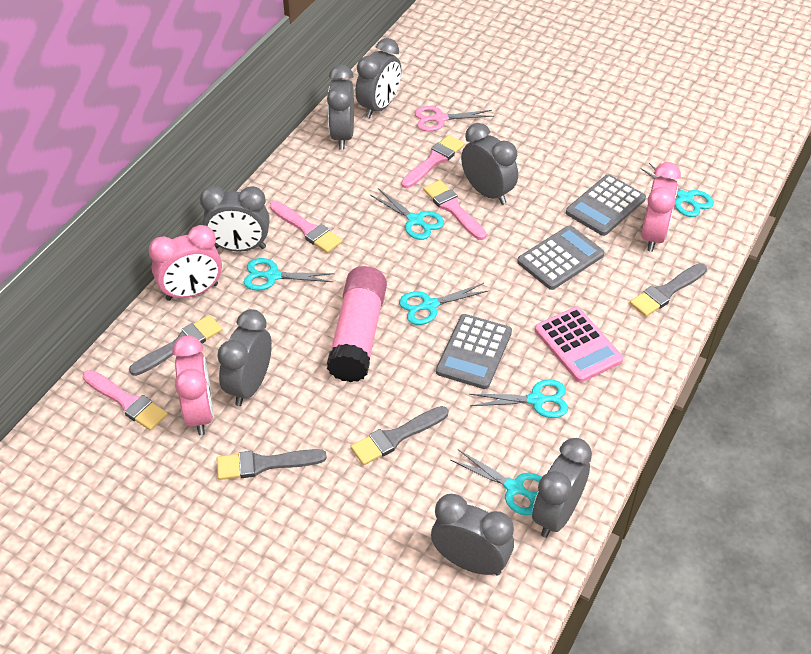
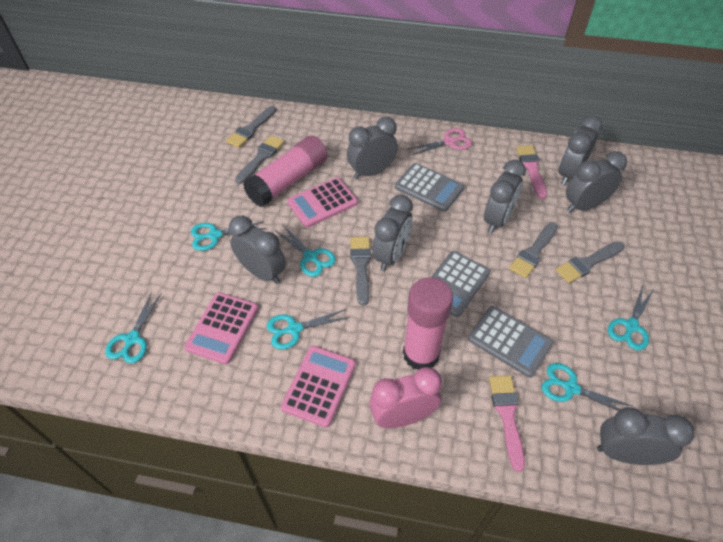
grey brush: [129,315,222,376] [216,449,327,480] [350,406,448,465] [630,263,707,317] = 4 -> [226,106,276,148] [235,135,284,184] [350,237,371,305] [509,222,558,278] [556,241,625,283] = 5
pink brush: [83,370,168,431] [270,201,343,253] [401,135,465,188] [423,180,487,240] = 4 -> [489,375,525,472] [516,145,547,199] = 2
pink calculator: [535,307,623,382] = 1 -> [184,292,258,364] [281,346,356,428] [287,177,358,227] = 3
pink clock: [149,225,222,301] [172,335,213,435] [641,162,681,252] = 3 -> [369,367,442,428] = 1
pink glue stick: [327,266,387,382] = 1 -> [243,135,328,207] [403,277,453,370] = 2

